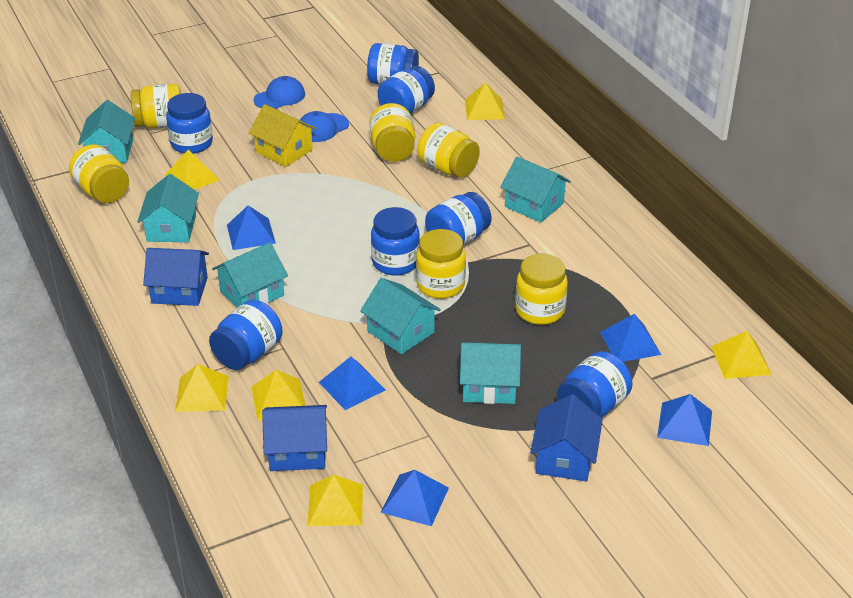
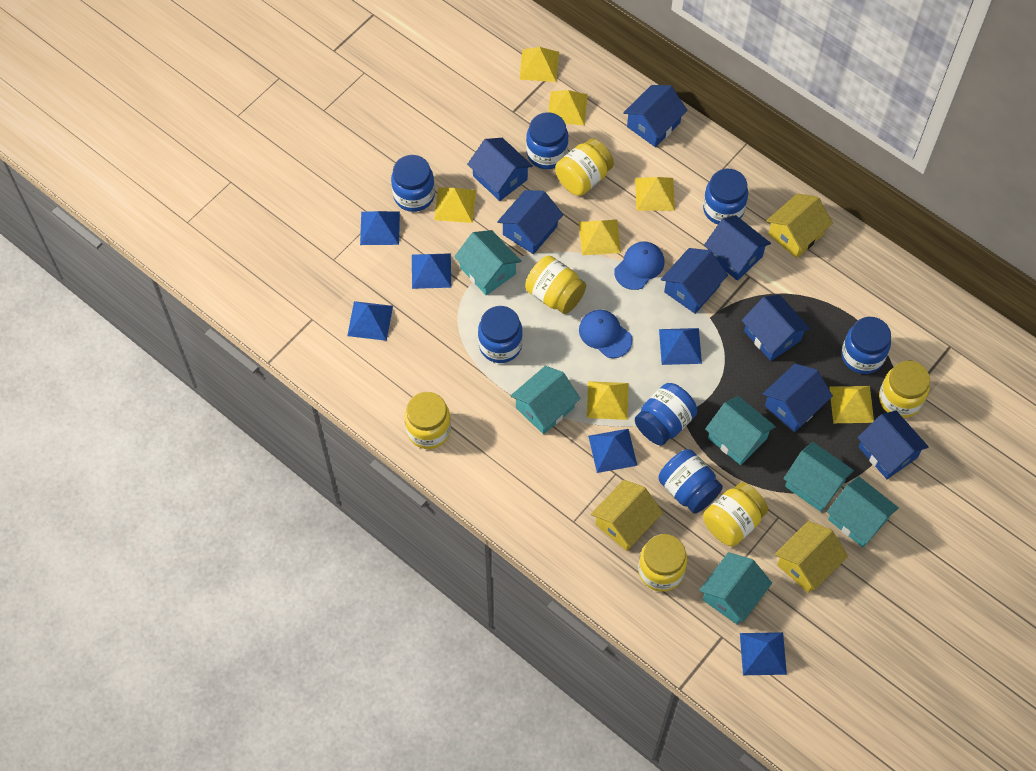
blue house: [143,248,209,306] [262,405,327,471] [530,394,603,482] = 3 -> [467,138,533,201] [497,190,563,254] [623,85,688,147] [661,248,728,314] [704,215,771,281] [742,295,810,361] [763,364,833,432] [857,411,929,479] = 8
blue pyramid: [227,206,276,250] [319,356,386,410] [381,470,449,526] [600,314,661,362] [657,394,712,446] = 5 -> [347,301,393,341] [360,211,400,245] [412,253,451,289] [588,429,637,473] [659,328,702,365] [740,632,787,675] = 6
yellow house: [249,104,317,167] = 1 -> [591,480,663,551] [766,193,833,258] [775,521,848,593] = 3
yellow pyramid: [165,149,219,190] [175,364,229,412] [251,370,306,421] [308,475,363,526] [465,82,505,120] [711,331,772,379] = 6 -> [434,187,476,223] [519,47,559,82] [548,90,588,125] [579,220,621,255] [587,381,628,420] [635,177,675,211] [829,386,874,423] = 7

